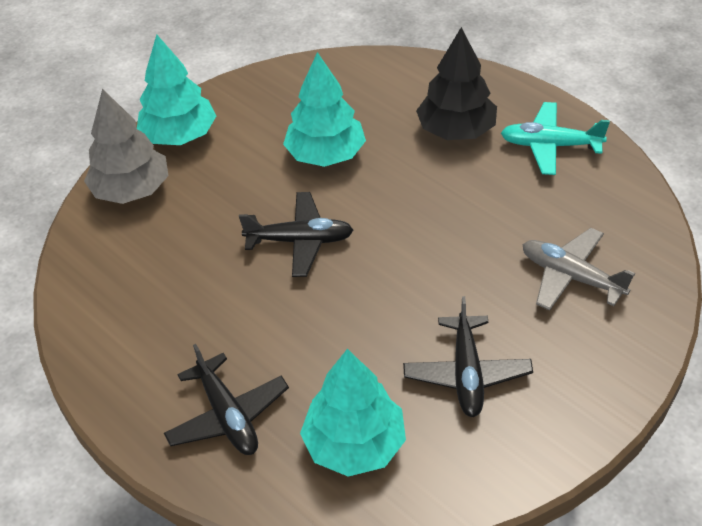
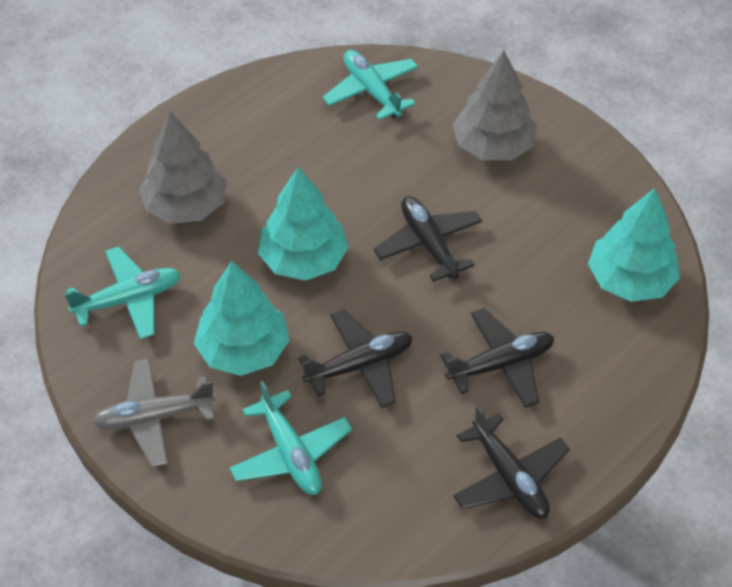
black plane: [164,344,289,455] [239,192,353,277] [403,296,533,417] = 3 -> [298,309,413,408] [374,196,482,282] [440,308,554,408] [453,406,570,519] = 4
black tree: [416,27,497,140] = 1 -> none = 0
grey tree: [84,89,169,204] = 1 -> [139,111,227,224] [452,51,537,160] = 2
turquoise plane: [501,102,610,175] = 1 -> [64,246,181,339] [229,381,352,495] [322,50,419,120] = 3

